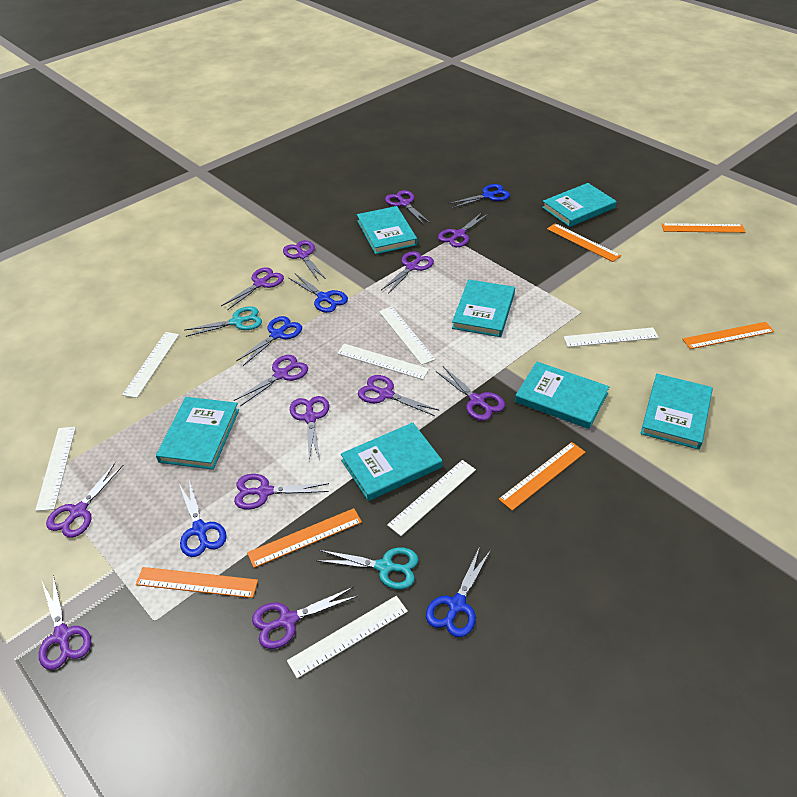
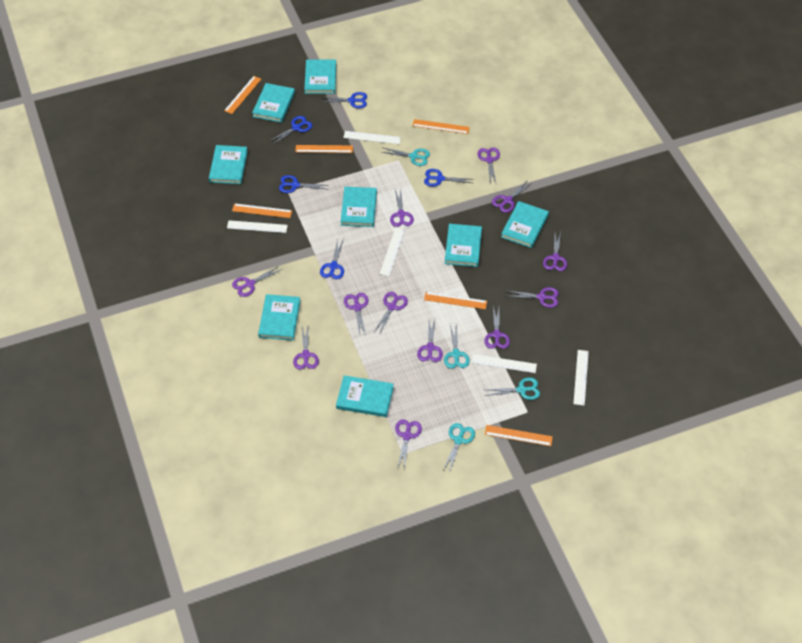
purple scissors: [39,575,91,670] [46,463,123,538] [221,267,284,310] [234,355,308,406] [234,474,329,510] [252,587,358,649] [283,240,326,280] [290,396,329,461] [358,375,440,416] [381,251,434,294] [385,190,430,225] [436,366,505,421] [438,212,488,247] = 13 -> [232,266,282,297] [293,326,319,370] [344,293,368,336] [374,292,408,335] [390,189,414,227] [395,419,422,469] [417,319,443,362] [477,148,500,185] [484,306,510,349] [492,180,533,213] [507,287,559,308] [543,232,567,271] = 12
turquoise book: [156,397,239,470] [341,423,442,501] [357,206,417,254] [452,279,515,337] [515,362,609,429] [542,183,617,227] [641,374,713,450] = 7 -> [209,145,248,184] [252,83,295,123] [258,294,300,341] [304,60,336,94] [336,375,394,417] [341,187,377,227] [445,224,482,267] [501,201,549,248] = 8
turquoise scissors: [185,306,262,337] [316,547,418,589] = 2 -> [382,147,430,166] [443,423,475,473] [444,324,470,368] [485,378,540,400] = 4
white ruler: [35,427,76,511] [122,332,179,398] [287,596,408,679] [337,344,429,380] [379,307,436,365] [387,460,476,536] [564,327,659,347] = 7 -> [227,220,288,233] [343,131,401,144] [380,228,405,276] [471,354,537,373] [573,350,589,406] = 5

